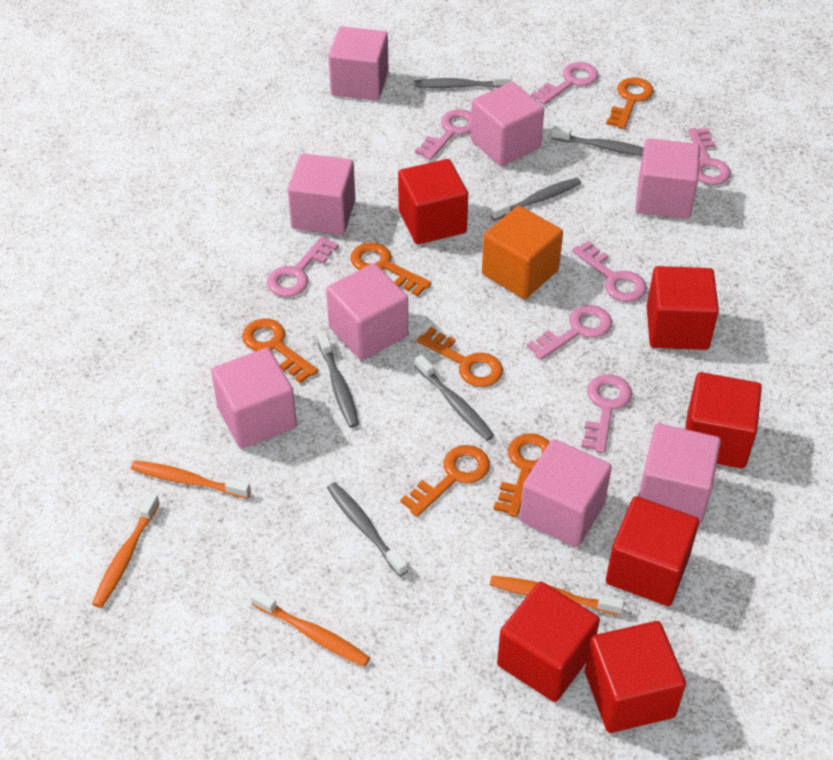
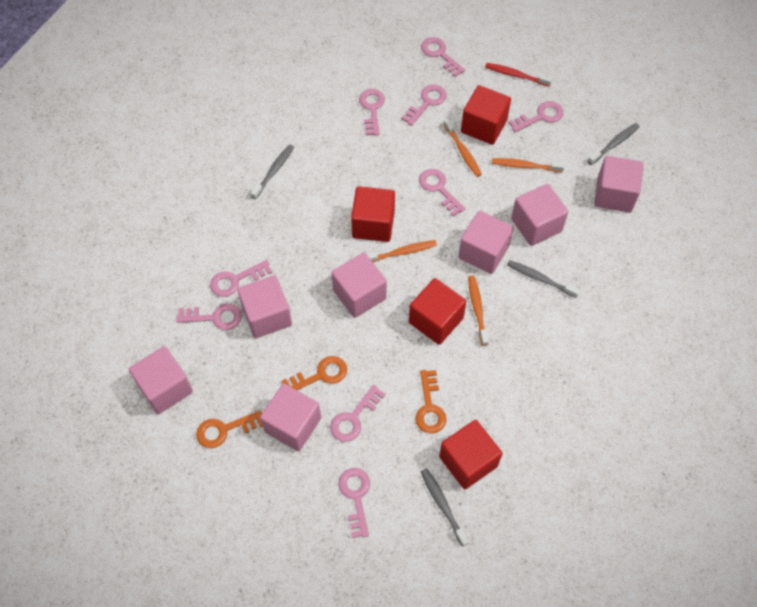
grey toothbrush: [318,332,359,428] [327,482,408,576] [415,74,512,88] [415,354,494,441] [490,178,581,221] [552,126,644,156] = 6 -> [250,144,294,199] [421,468,469,547] [507,260,580,298] [587,123,640,165] = 4
orange cube: [482,206,563,299] = 1 -> none = 0
orange key: [242,319,318,383] [350,242,431,296] [400,445,490,517] [417,327,503,387] [494,433,550,517] [606,77,654,129] = 6 -> [196,411,263,448] [282,356,347,390] [415,370,446,433] = 3
pink cube: [211,348,297,449] [288,153,355,235] [326,263,408,360] [328,26,389,101] [471,82,544,166] [520,439,612,547] [635,138,700,219] [638,423,721,524] = 8 -> [129,346,193,414] [237,275,292,338] [260,384,321,451] [331,253,387,318] [458,211,513,274] [511,184,568,246] [594,156,643,213] = 7
pink key: [267,236,339,297] [415,109,471,160] [527,305,612,360] [531,62,598,105] [572,240,647,302] [581,374,632,453] [688,128,731,185] = 7 -> [176,304,242,330] [210,260,272,297] [330,385,385,442] [338,468,370,538] [359,89,385,136] [401,84,447,126] [419,169,465,216] [421,37,465,77] [508,101,564,132] = 9
red cube: [398,159,468,244] [497,582,600,702] [585,621,686,733] [606,496,699,606] [647,266,719,350] [685,372,762,469] = 6 -> [351,186,395,242] [409,278,466,345] [439,420,502,489] [461,85,511,145] = 4
red toothbrush: none = 0 -> [485,63,552,87] = 1

